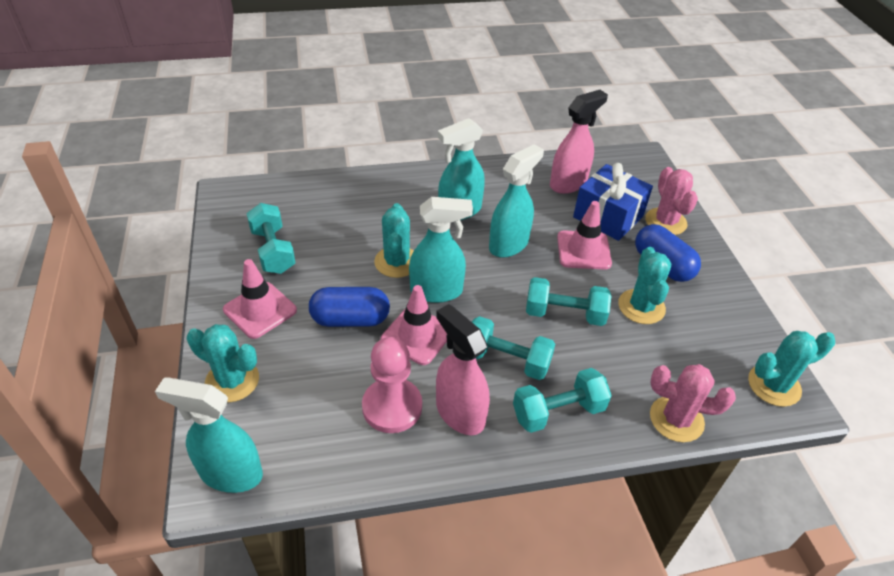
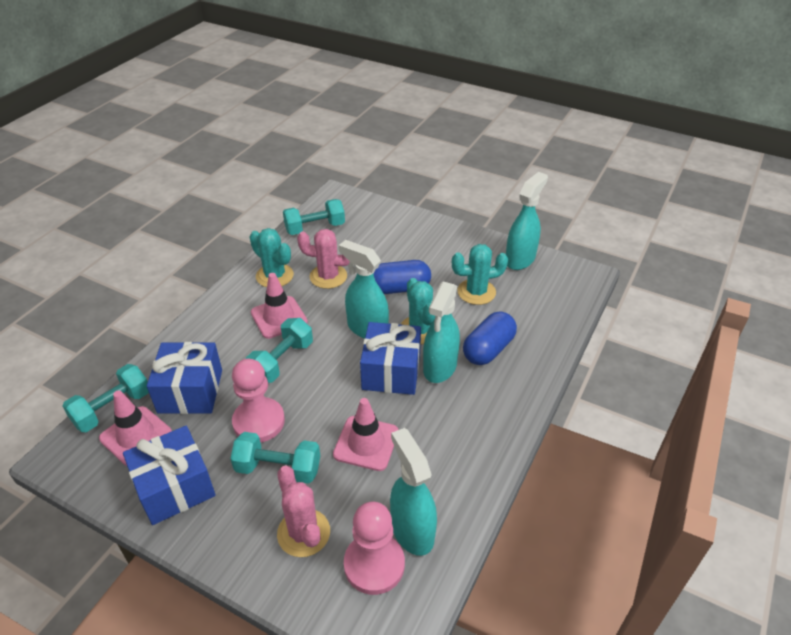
blue gift: [573,163,653,241] = 1 -> [123,426,216,525] [147,342,222,414] [360,322,421,395] = 3
pink pawn: [362,337,422,433] = 1 -> [232,359,285,443] [344,502,405,595] = 2
pink spray bottle: [436,304,490,435] [550,90,608,194] = 2 -> none = 0
turquoise cactus: [187,324,259,402] [374,203,414,278] [618,247,671,324] [748,331,835,407] = 4 -> [250,228,294,287] [401,278,435,344] [452,244,508,305] = 3

